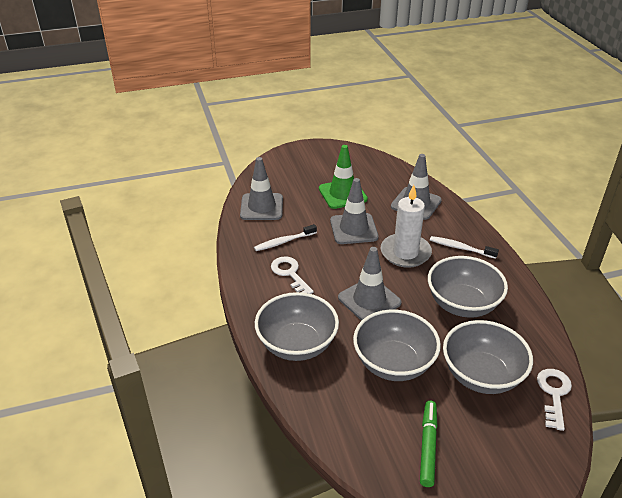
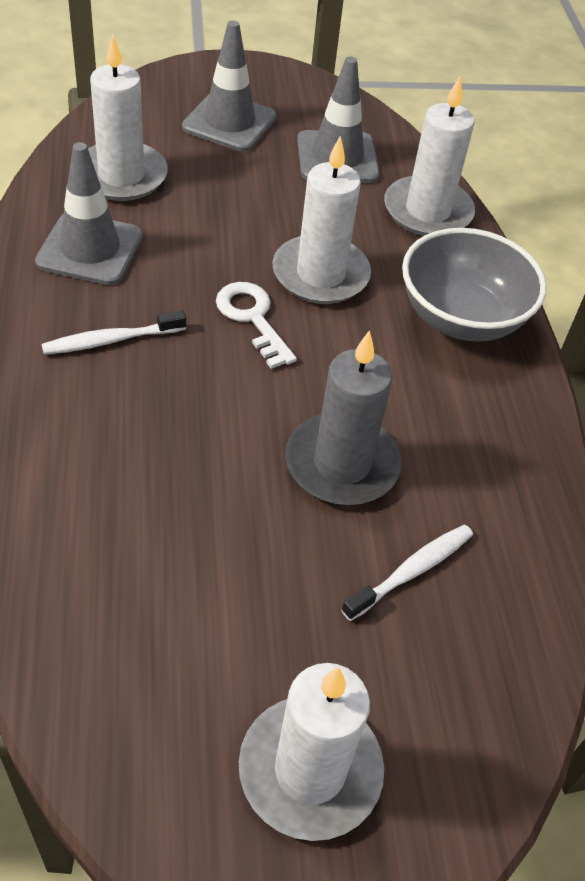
green marker: [420,401,438,487] = 1 -> none = 0
green traffic cone: [319,145,368,209] = 1 -> none = 0
grey bowl: [255,292,339,361] [353,310,441,381] [428,256,508,318] [443,320,533,394] = 4 -> [402,228,547,342] = 1
grey candle: none = 0 -> [285,330,401,505] = 1
grey traffic cone: [240,157,283,220] [330,178,379,244] [338,247,402,321] [391,154,442,220] = 4 -> [35,142,143,285] [182,20,277,152] [297,56,380,183] = 3
white candle: [381,185,432,268] = 1 -> [88,35,168,201] [239,663,384,841] [273,136,371,304] [384,77,475,236] = 4
white key: [271,256,314,294] [537,369,572,431] = 2 -> [216,282,297,369] = 1

